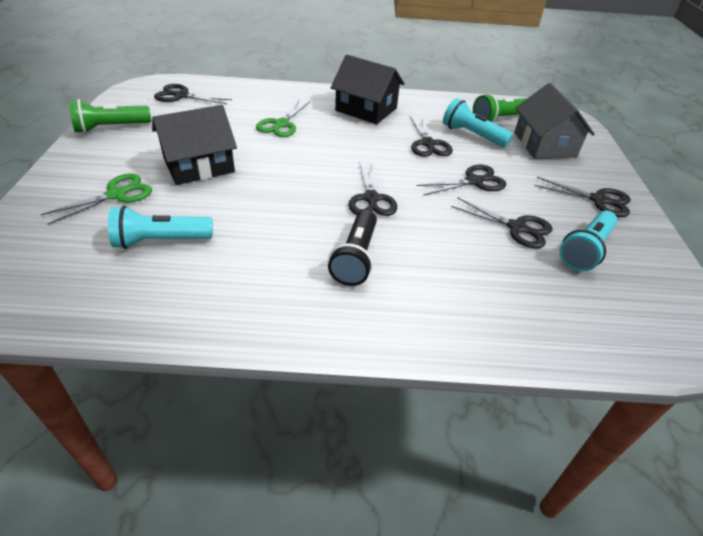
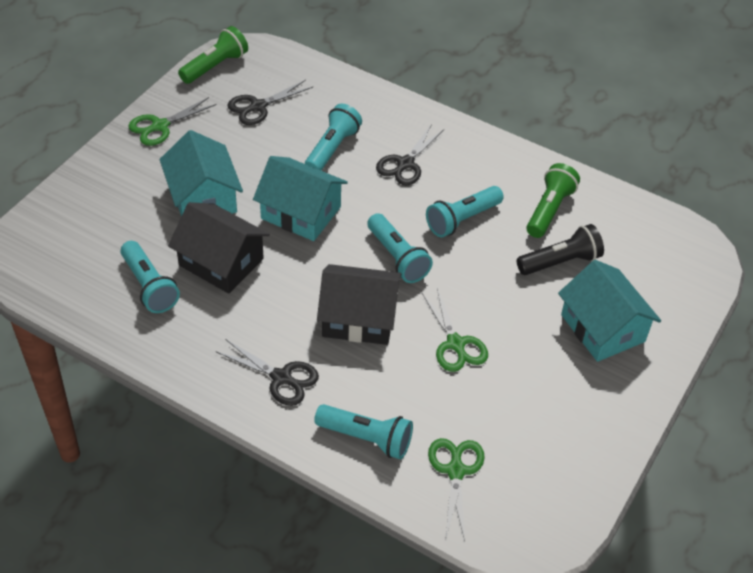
black scissors: [154,84,232,104] [349,161,397,216] [410,116,453,157] [417,164,506,195] [451,197,553,249] [534,177,630,217] = 6 -> [215,339,319,406] [228,80,313,125] [376,124,444,186] = 3
green scissors: [40,173,152,225] [256,100,310,137] = 2 -> [128,97,217,146] [422,288,488,372] [428,438,485,541] = 3
grey house: [514,83,595,159] = 1 -> none = 0
turquoise flashlight: [108,206,213,249] [443,98,513,147] [560,211,617,271] = 3 -> [120,241,180,313] [305,104,362,171] [314,404,413,459] [367,213,433,283] [426,186,504,237] = 5
turquoise house: none = 0 -> [160,130,243,217] [253,156,348,241] [558,260,661,362] = 3

